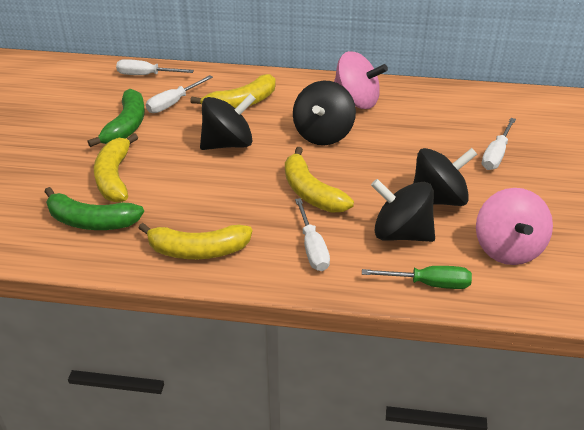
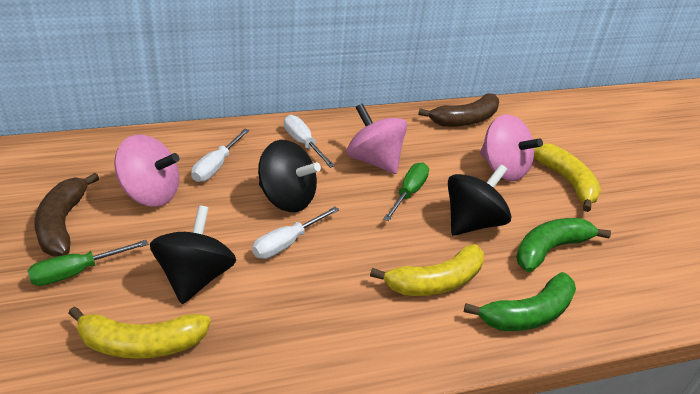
black spinning top: [200,94,256,150] [293,80,356,145] [371,179,435,242] [413,148,477,206] = 4 -> [150,205,236,304] [258,140,321,212] [448,164,512,236] = 3
brown banana: none = 0 -> [34,173,99,257] [418,93,499,127] = 2
green screwdriver: [362,266,472,289] = 1 -> [27,240,149,286] [383,162,429,221] = 2
pink spinning top: [334,51,388,109] [476,188,553,265] = 2 -> [114,135,179,207] [347,103,407,174] [480,114,543,181] = 3
white screwdriver: [116,59,194,75] [146,75,213,113] [295,198,330,271] [482,118,516,170] = 4 -> [191,129,249,182] [252,206,339,259] [284,115,335,168] = 3
yellow banana: [94,133,138,203] [138,223,252,259] [190,74,276,108] [285,147,354,213] = 4 -> [68,306,211,359] [370,244,484,296] [534,143,601,212] = 3

